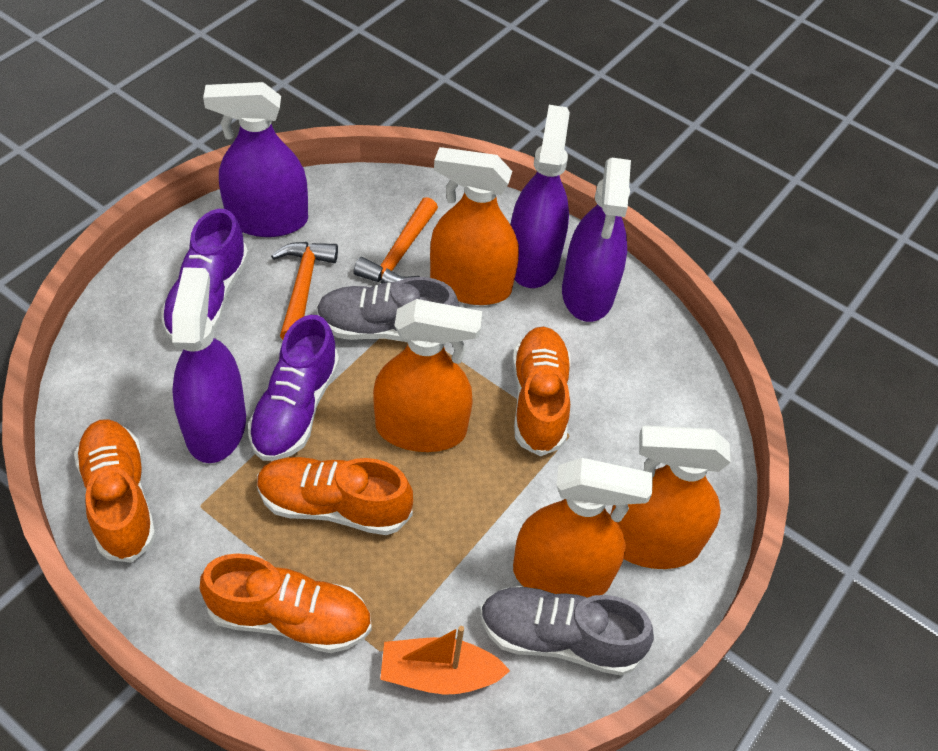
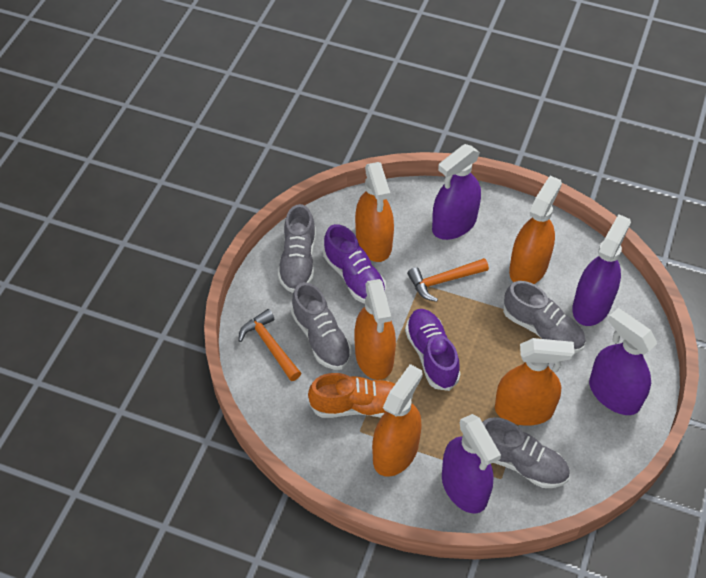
grey shoe: [316,277,459,342] [480,586,654,676] = 2 -> [278,204,316,293] [291,282,352,370] [482,417,570,488] [503,281,586,353] = 4
orange boat: [380,626,510,695] = 1 -> none = 0
orange shoe: [74,419,156,563] [200,553,372,653] [257,457,413,535] [512,327,571,457] = 4 -> [308,373,395,418] = 1
orange spray bottle: [373,299,482,452] [430,147,519,305] [513,458,653,598] [610,425,731,569] = 4 -> [355,162,394,262] [355,279,396,380] [372,364,423,477] [495,338,575,426] [509,176,562,284] = 5

